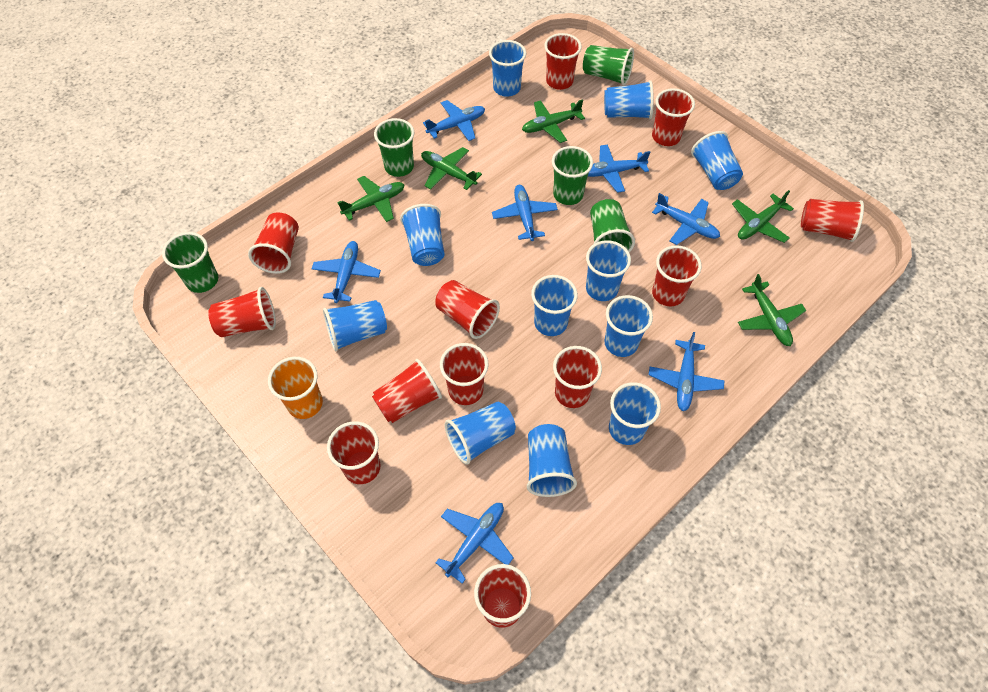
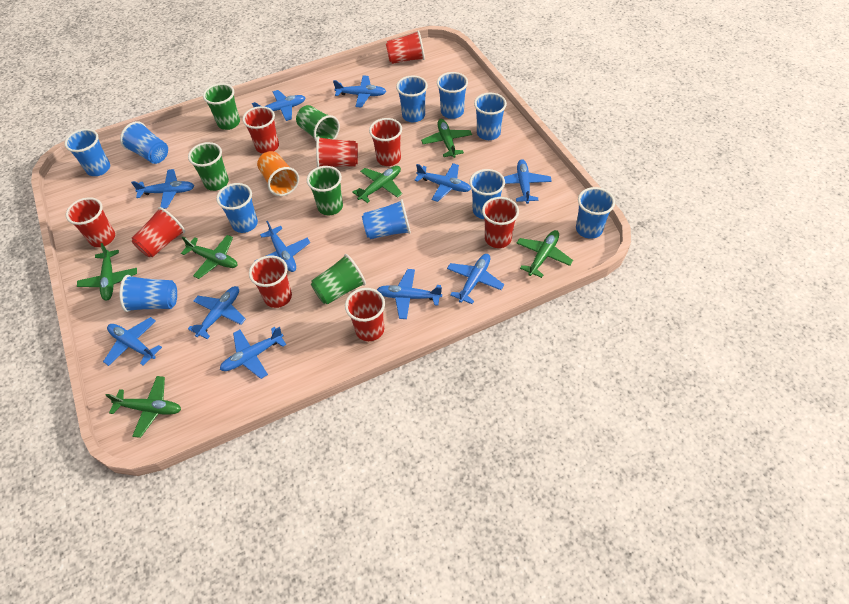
blue cup: [323,300,387,352] [400,204,444,266] [445,402,516,465] [489,40,526,97] [527,424,577,497] [531,275,578,336] [586,240,631,301] [604,80,654,119] [604,295,653,357] [609,382,661,445] [691,131,743,190] = 11 -> [65,129,110,176] [120,121,168,164] [120,275,177,312] [216,183,258,233] [362,199,411,239] [396,75,428,122] [437,72,468,119] [469,169,505,219] [474,93,507,140] [576,187,615,239] = 10
blue plane: [312,241,381,303] [423,100,485,141] [436,503,514,584] [492,185,558,241] [588,144,650,193] [649,332,725,411] [652,193,720,245] = 7 -> [103,317,162,366] [131,169,194,209] [188,286,246,339] [220,327,286,379] [252,90,306,121] [255,221,310,272] [333,76,386,107] [377,269,442,319] [415,163,471,202] [447,254,504,304] [504,159,552,204] = 11
green plane: [337,176,405,222] [421,147,482,190] [522,99,585,143] [732,190,794,243] [738,274,806,346] = 5 -> [77,243,137,301] [106,376,181,438] [181,235,237,279] [352,166,402,203] [421,119,472,158] [517,230,573,278] = 6
red cup: [208,287,276,337] [248,212,299,274] [327,421,380,484] [372,359,442,423] [436,280,500,339] [440,343,488,405] [474,564,531,628] [544,33,582,90] [553,346,602,408] [652,88,695,146] [652,245,702,306] [801,199,864,242] = 12 -> [66,197,115,247] [132,207,185,257] [242,106,279,154] [249,255,292,308] [316,136,358,167] [345,288,385,341] [369,118,402,166] [386,30,425,64] [482,197,519,248] = 9

